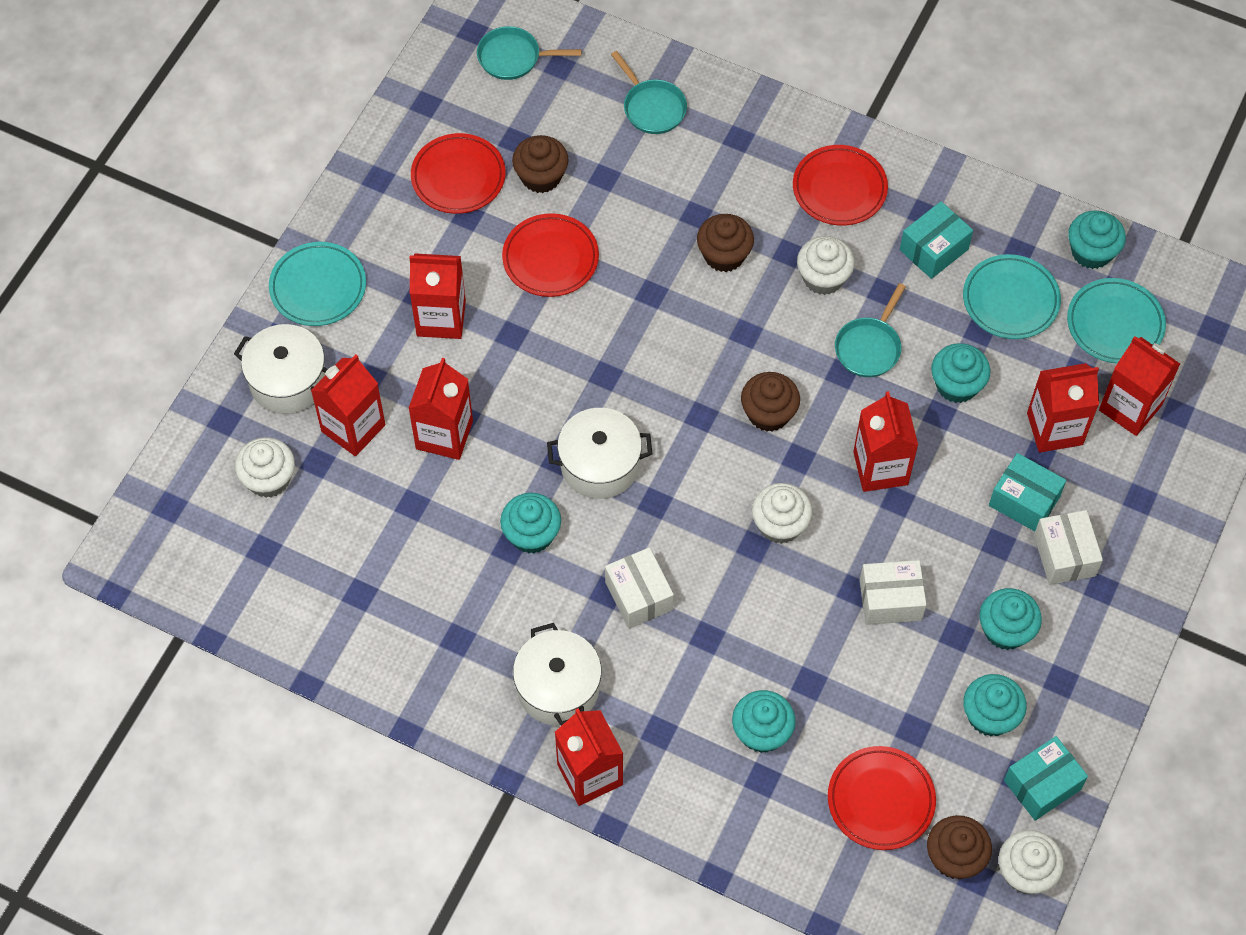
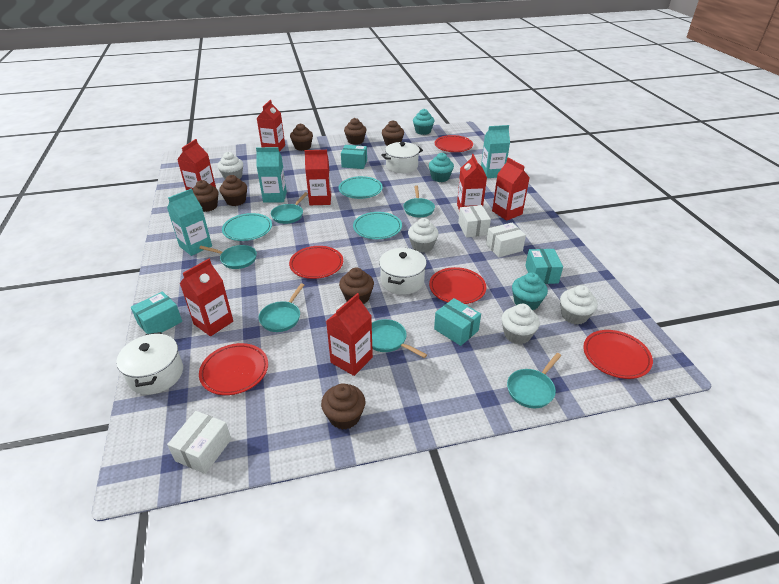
brown cupcake: [512,135,569,193] [697,214,754,272] [741,372,800,432] [927,815,992,879] = 4 -> [193,180,218,212] [219,175,247,206] [290,123,313,151] [321,383,365,430] [339,268,374,304] [344,118,366,145] [382,120,404,146] = 7
red plate: [411,133,506,214] [502,213,599,297] [793,145,888,225] [828,746,936,850] = 4 -> [199,343,268,395] [289,246,343,279] [429,267,487,304] [435,135,473,152] [583,330,653,379] = 5
turquoise box: [900,201,973,279] [989,453,1066,531] [1004,736,1088,821] = 3 -> [131,291,182,334] [341,145,367,169] [434,298,481,346] [525,249,563,284] = 4
turquoise carton: none = 0 -> [167,188,212,256] [256,147,287,203] [481,125,510,178] = 3
turquoise cupcake: [500,493,561,554] [732,690,795,753] [931,343,990,403] [963,674,1027,737] [979,588,1042,650] [1068,210,1126,269] = 6 -> [413,109,434,135] [429,153,454,182] [512,272,548,310] = 3
turquoise pan: [477,26,581,80] [611,51,687,134] [835,283,906,377] = 3 -> [199,245,257,269] [259,283,304,332] [271,192,308,224] [372,319,427,358] [403,185,435,217] [507,353,561,408] = 6

